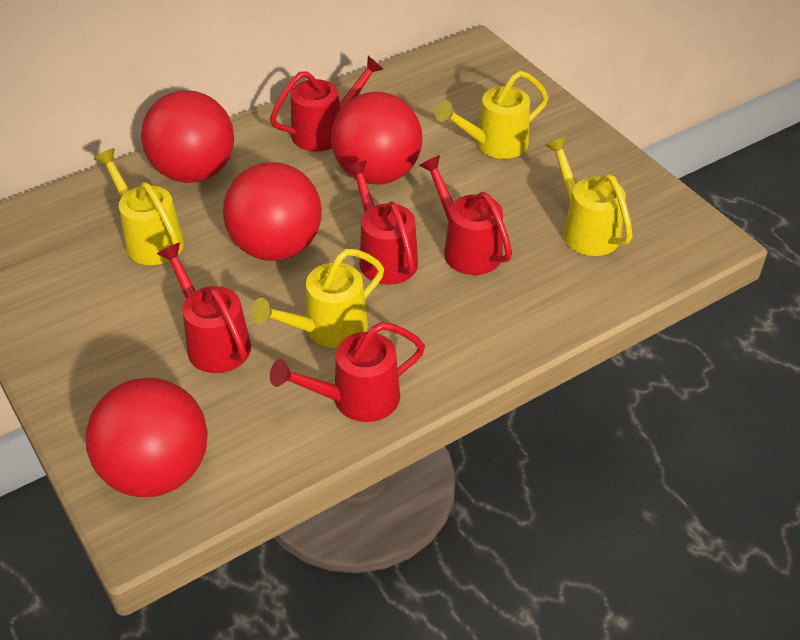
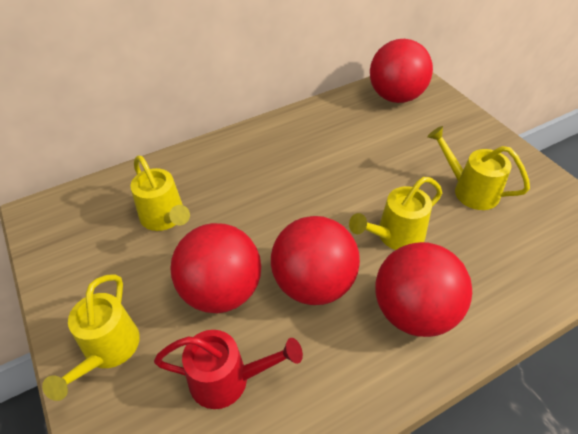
red watering can: [157,243,251,373] [270,56,384,151] [270,322,425,422] [345,160,418,285] [419,155,512,275] = 5 -> [154,330,303,409] = 1

